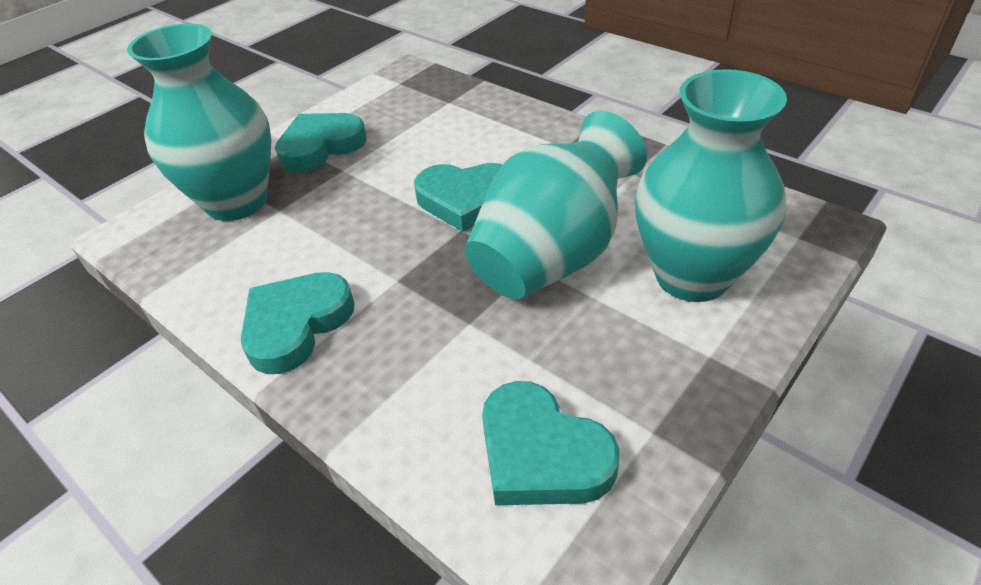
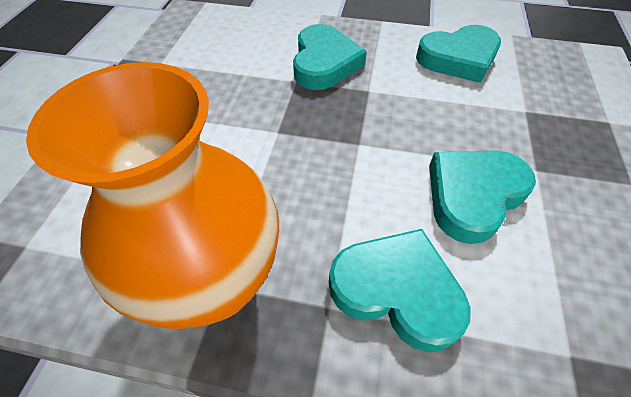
orange vase: none = 0 -> [26,62,279,329] = 1
turquoise vase: [127,23,271,221] [465,111,647,299] [635,69,787,302] = 3 -> none = 0

